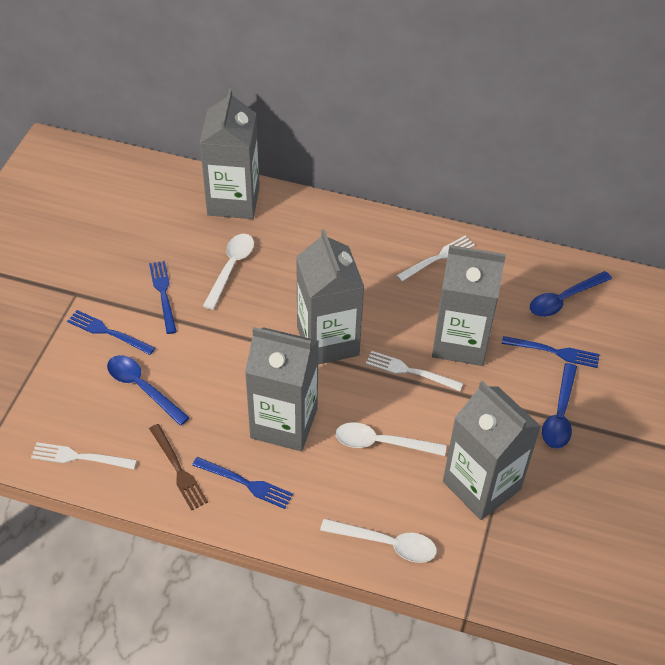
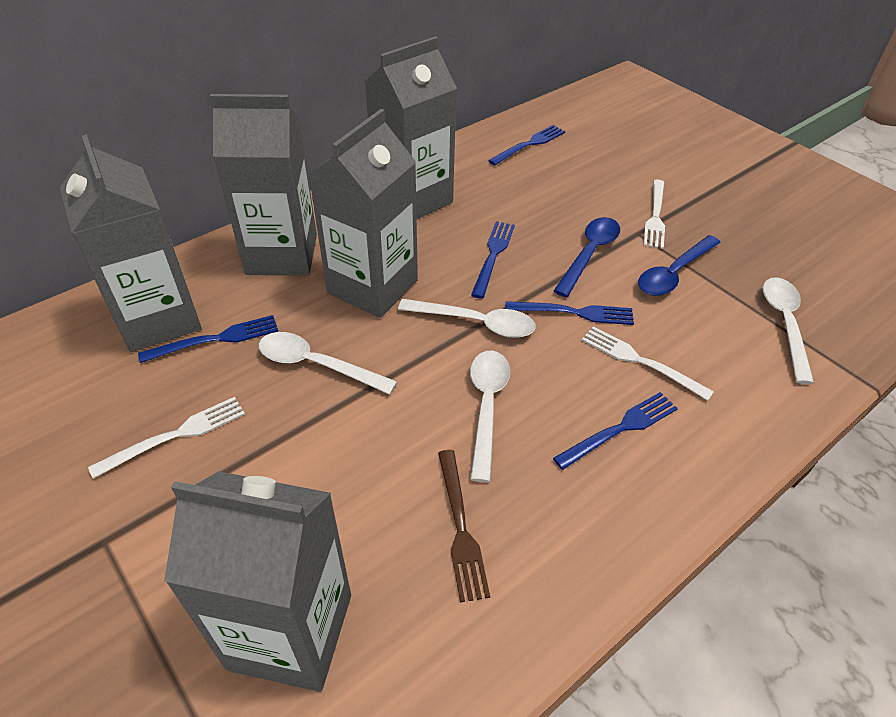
blue fork: [67,310,155,355] [149,261,177,334] [192,457,293,509] [502,336,599,368] = 4 -> [138,315,278,363] [471,221,515,299] [488,125,565,165] [505,301,634,325] [553,392,678,470] = 5
blue spoon: [107,355,190,426] [530,271,612,317] [542,363,577,449] = 3 -> [554,217,620,297] [638,235,721,296] = 2
white spoon: [203,234,254,310] [320,519,437,563] [336,422,446,456] = 3 -> [259,332,397,395] [398,299,536,338] [470,351,510,482] [763,277,814,384] = 4

